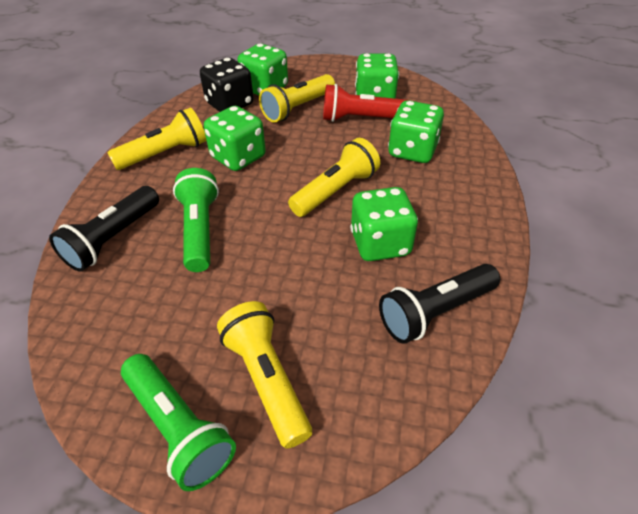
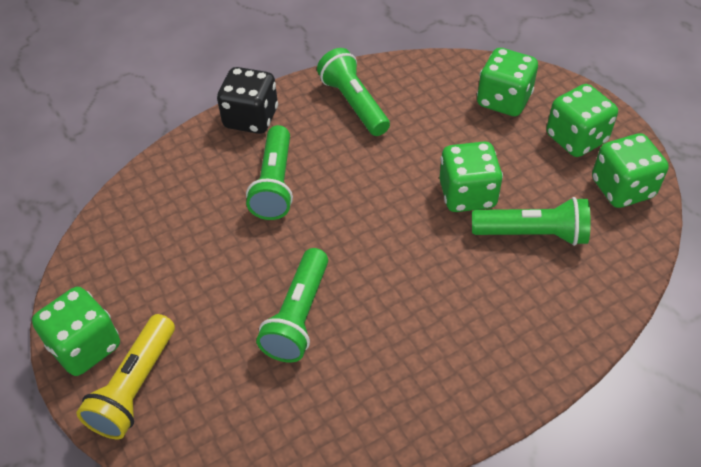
black flashlight: [49,186,159,272] [379,264,500,344] = 2 -> none = 0
green flashlight: [121,354,236,491] [173,168,219,272] = 2 -> [246,125,293,220] [256,248,328,363] [317,48,390,136] [472,197,591,246] = 4
red flashlight: [323,84,407,122] = 1 -> none = 0
yellow flashlight: [107,107,207,170] [217,301,312,449] [259,74,335,123] [288,138,380,217] = 4 -> [76,314,175,439] = 1

